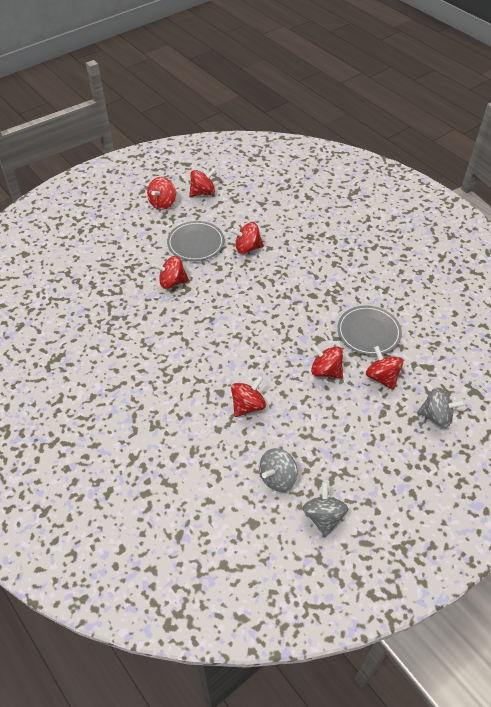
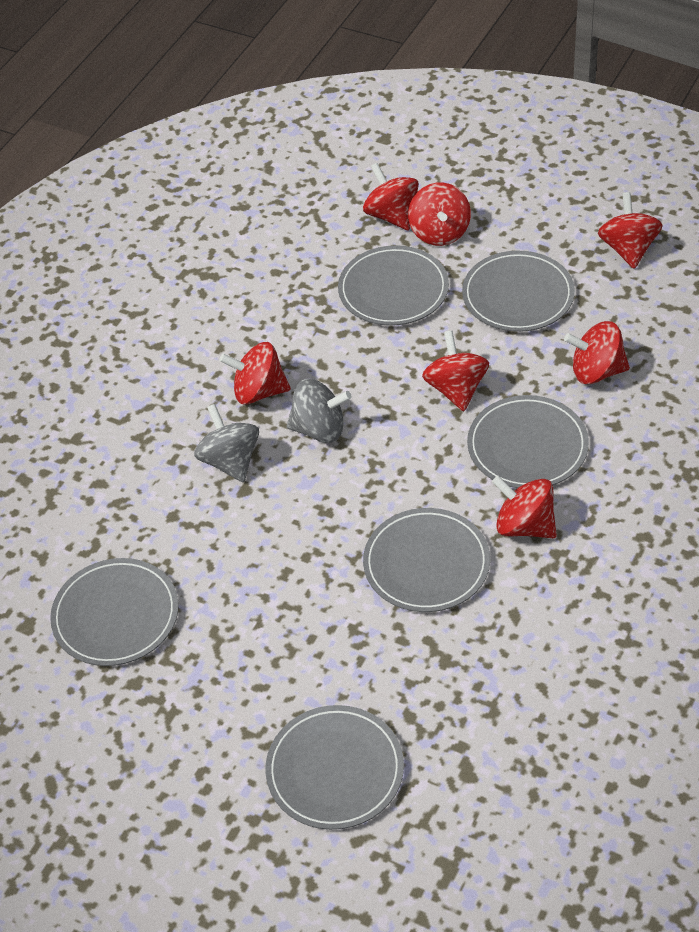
grey plate: [167,221,224,261] [337,305,402,355] = 2 -> [50,558,179,666] [266,705,404,830] [338,245,449,326] [363,508,490,612] [462,251,575,332] [467,395,589,488] = 6
grey spinning top: [259,448,297,492] [302,482,348,537] [418,387,465,428] = 3 -> [194,404,259,482] [287,379,352,443] = 2

